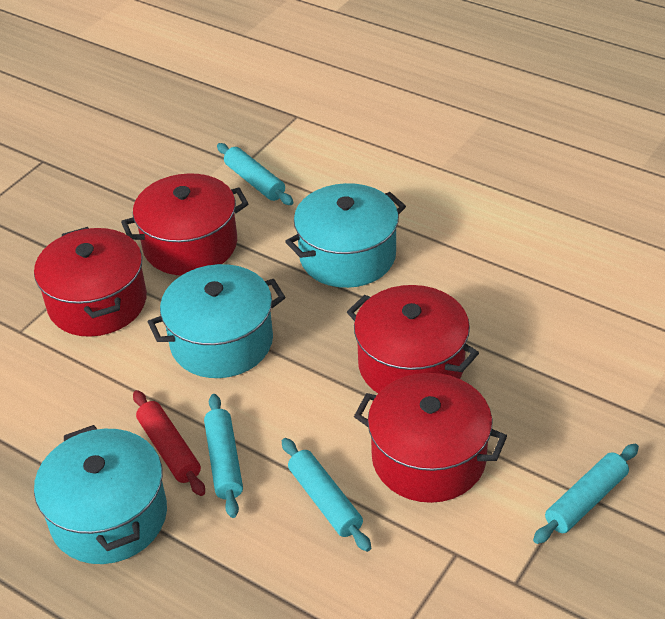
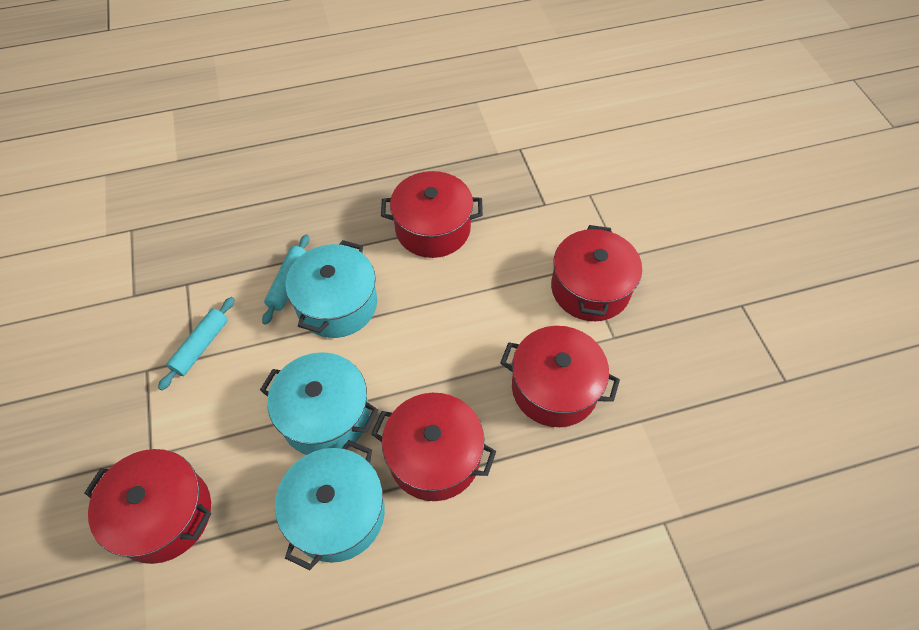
red pot: [34,227,147,337] [121,173,249,275] [347,285,479,393] [354,373,507,503] = 4 -> [84,449,211,564] [371,393,496,501] [381,171,483,258] [500,326,620,427] [551,225,642,321] = 5
red rolling pin: [133,390,205,496] = 1 -> none = 0
turquoise rolling pin: [204,394,243,518] [217,143,294,205] [282,438,371,552] [533,444,639,544] = 4 -> [158,297,235,390] [262,234,309,325] = 2

